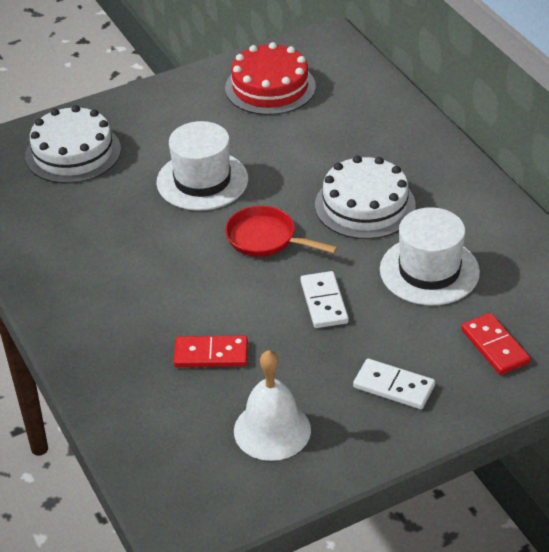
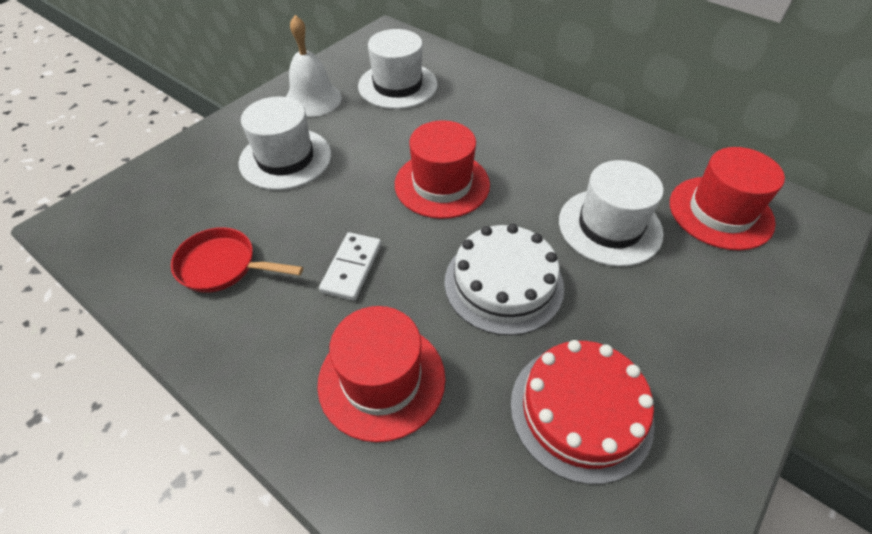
red domino: [174,336,248,367] [461,313,531,375] = 2 -> none = 0
red hat: none = 0 -> [317,306,445,442] [395,120,490,219] [670,147,785,251] = 3
white cake: [25,105,121,184] [315,155,416,239] = 2 -> [444,224,564,336] = 1
white domino: [300,271,349,328] [353,359,435,409] = 2 -> [319,232,381,301] = 1
white hat: [156,121,248,211] [380,207,480,306] = 2 -> [238,96,331,190] [358,29,438,109] [559,160,664,266] = 3

